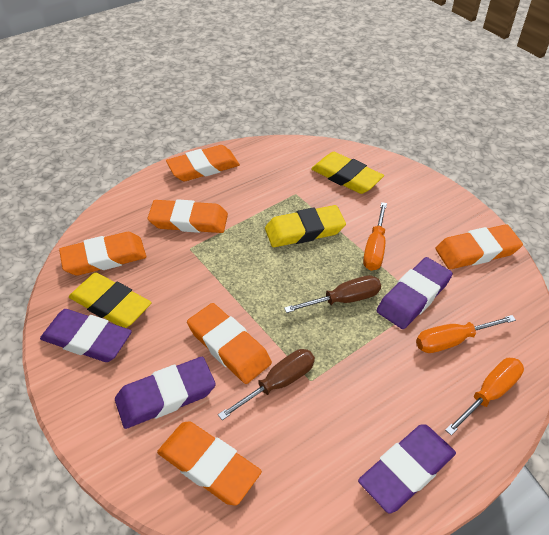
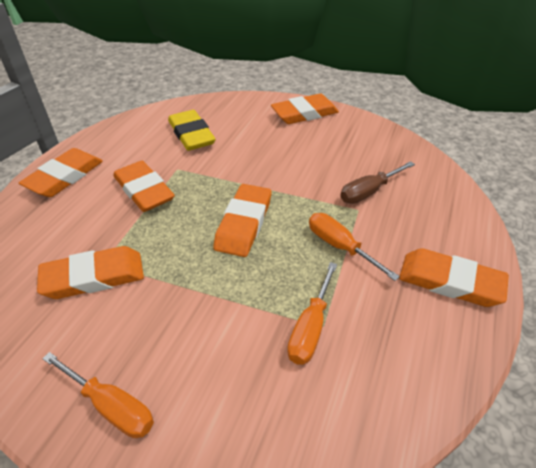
brown screwdriver: [218,349,315,420] [284,275,381,313] = 2 -> [340,161,415,204] = 1
purple eraser: [40,309,132,362] [115,357,216,429] [358,424,456,514] [377,257,453,329] = 4 -> none = 0
yellow eraser: [69,272,151,328] [265,205,346,247] [311,152,384,194] = 3 -> [168,110,216,151] = 1

